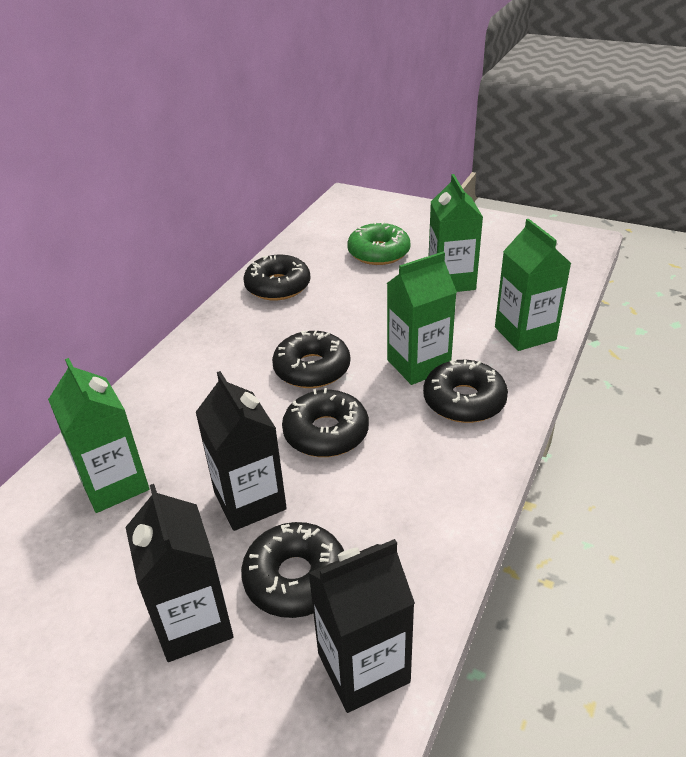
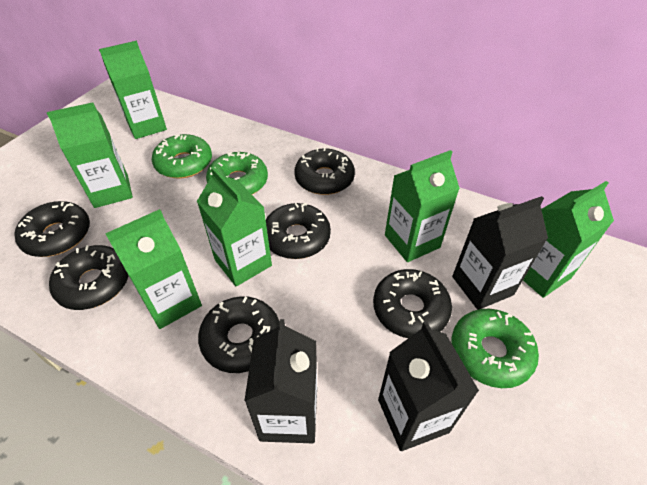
black donut: [241,522,344,618] [243,255,311,300] [272,330,350,388] [282,388,369,457] [423,360,508,423] = 5 -> [14,201,90,257] [49,245,129,310] [198,296,280,373] [266,203,331,259] [294,147,355,195] [373,269,452,338] = 6
green carton: [48,358,149,513] [387,252,457,385] [429,174,483,292] [495,219,572,351] = 4 -> [47,102,133,208] [99,41,167,139] [105,209,202,329] [197,166,272,286] [385,150,460,262] [523,181,614,298] = 6
green donut: [347,221,410,265] = 1 -> [152,134,212,179] [206,152,268,195] [451,309,539,388] = 3

